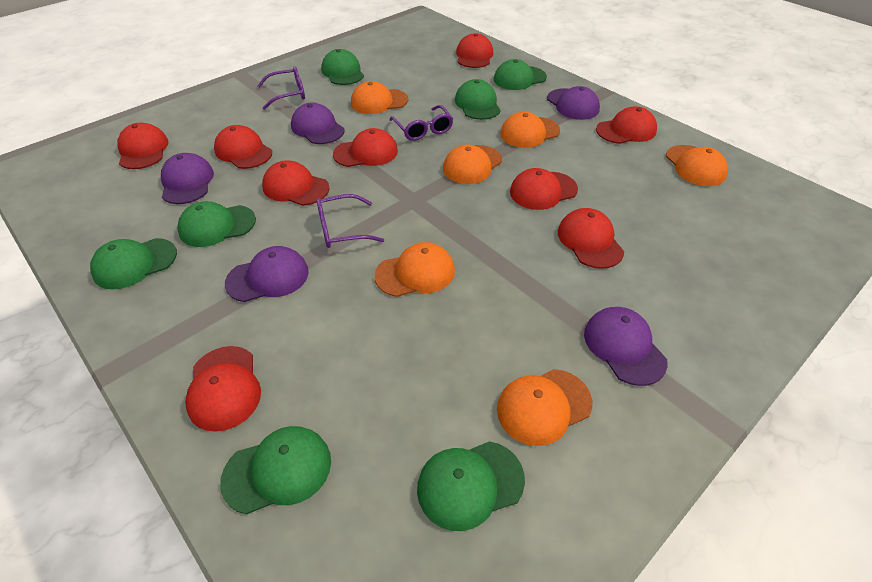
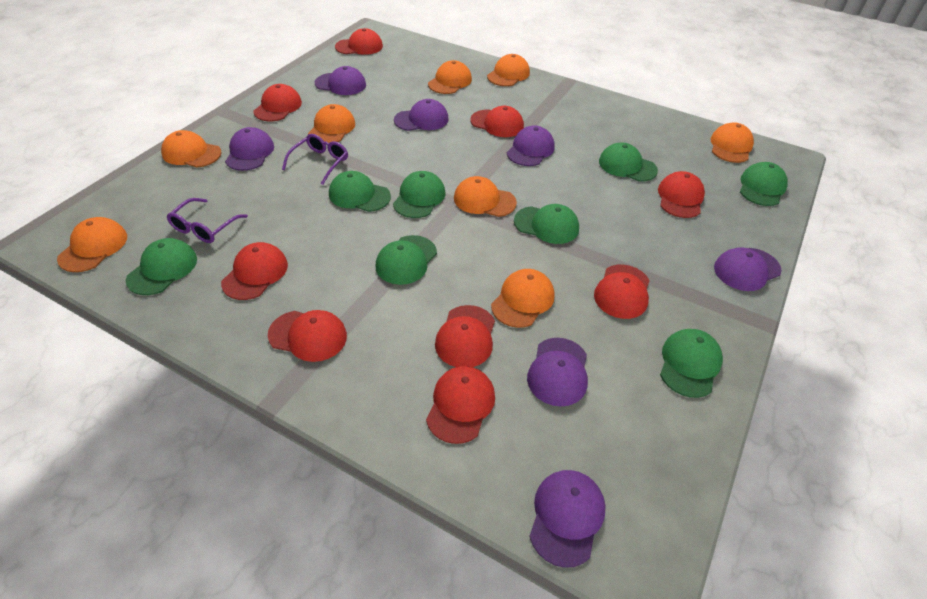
green cap: [90,238,177,289] [177,201,256,247] [220,426,331,515] [321,49,364,85] [417,441,525,531] [455,79,501,120] [494,59,547,90] = 7 -> [126,238,197,295] [329,171,391,212] [375,235,437,285] [393,171,445,218] [514,204,579,244] [599,142,658,182] [660,329,723,398] [740,162,788,206] = 8
orange cap: [351,81,408,114] [374,242,455,297] [443,145,502,184] [497,369,592,446] [500,112,560,148] [666,145,728,186] = 6 -> [57,217,127,272] [161,130,222,168] [308,104,355,143] [428,60,472,94] [454,176,517,217] [487,54,530,86] [491,269,555,328] [711,123,754,163] = 8
purple cap: [161,153,214,204] [225,246,309,302] [291,103,345,144] [547,86,600,120] [584,307,668,386] = 5 -> [225,127,274,171] [315,66,366,95] [394,99,449,131] [507,125,555,166] [527,338,588,406] [529,470,606,568] [714,247,782,291] = 7
purple glasses: [257,66,305,110] [316,194,384,248] [389,105,453,141] = 3 -> [167,198,248,243] [282,134,348,185] = 2

